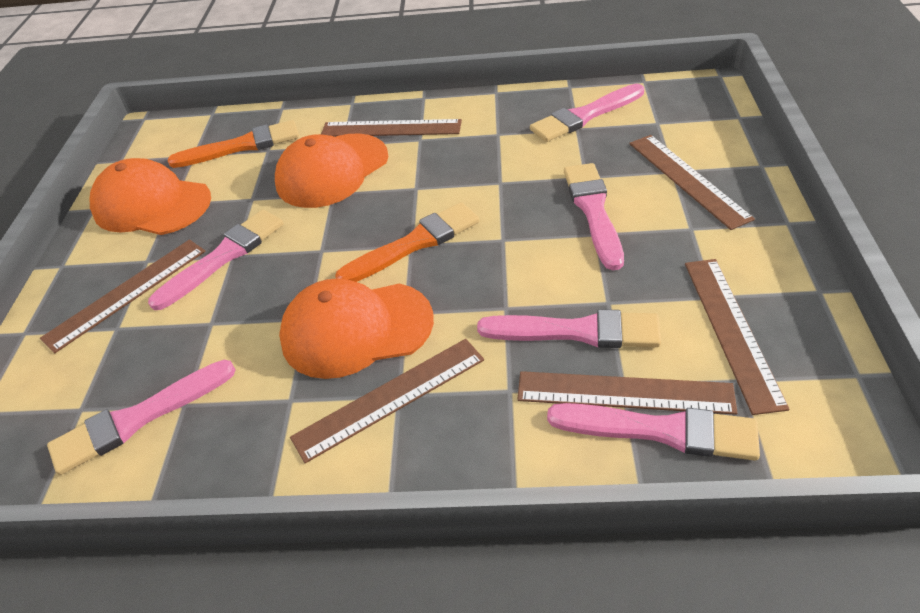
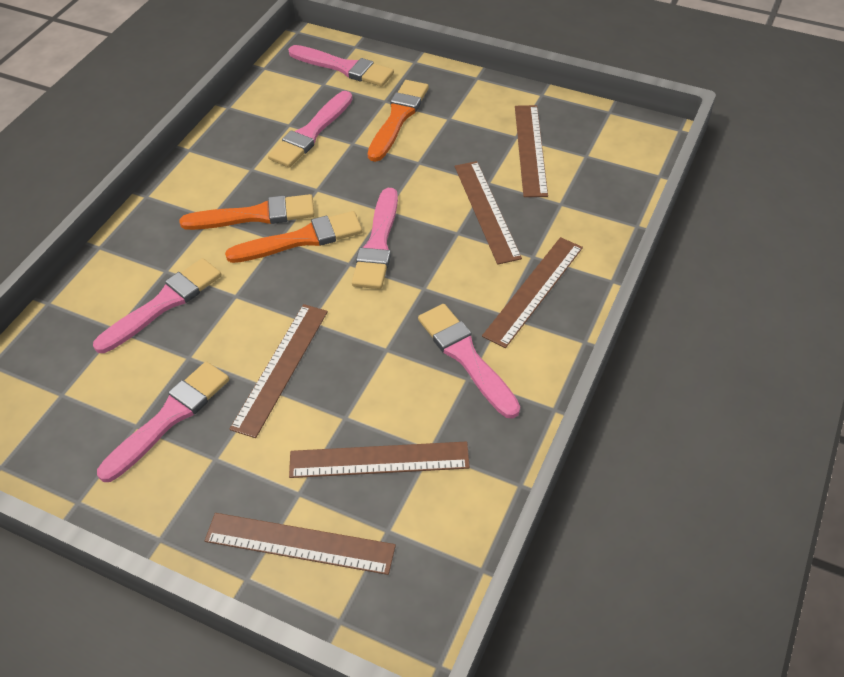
orange brush: [168,120,299,168] [335,202,479,282] = 2 -> [180,194,315,230] [225,211,362,263] [368,80,429,162] = 3
orange cap: [90,158,211,235] [275,133,388,208] [279,278,434,379] = 3 -> none = 0

